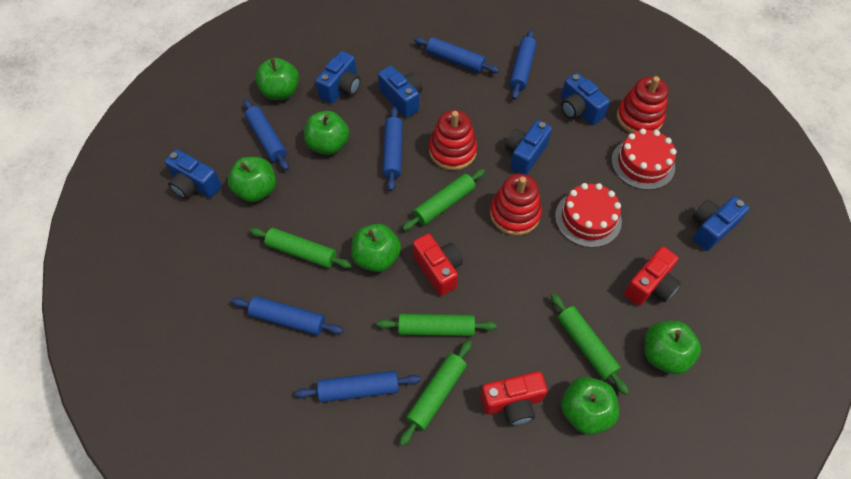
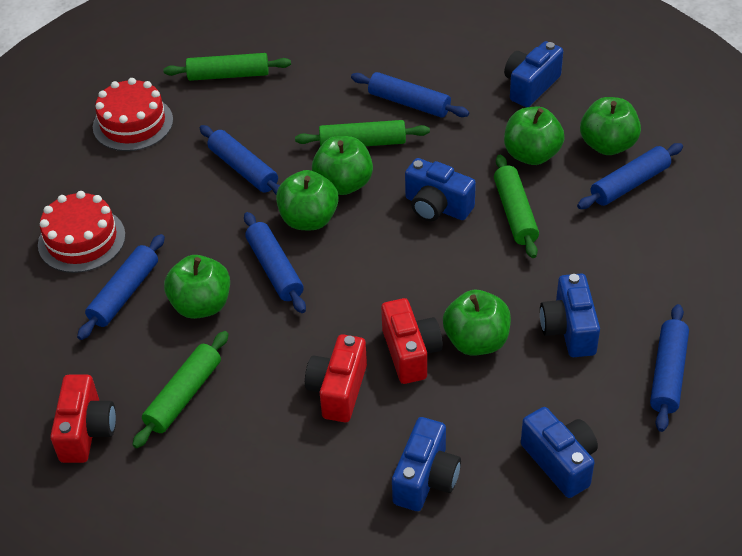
blue camera: [165,149,222,199] [316,51,361,104] [378,66,423,118] [505,120,552,175] [561,73,610,125] [692,196,750,251] = 6 -> [392,417,461,511] [405,158,476,222] [504,41,563,107] [521,407,598,498] [540,274,600,357] = 5
green rolling pin: [250,228,352,269] [377,314,497,336] [400,340,472,446] [402,169,485,231] [551,294,629,395] = 5 -> [132,331,228,448] [163,53,291,81] [295,120,430,146] [494,155,539,258] = 4
red stacking toy: [429,110,477,170] [490,174,542,236] [617,76,668,133] = 3 -> none = 0

